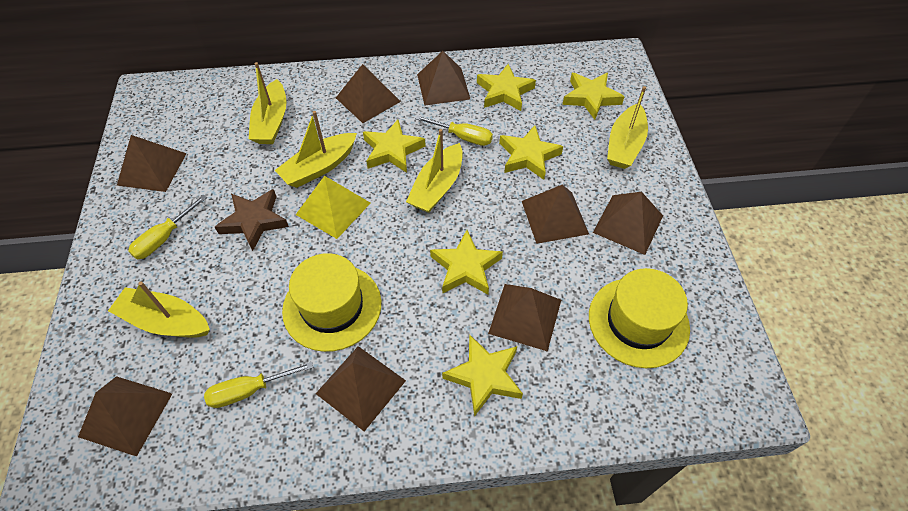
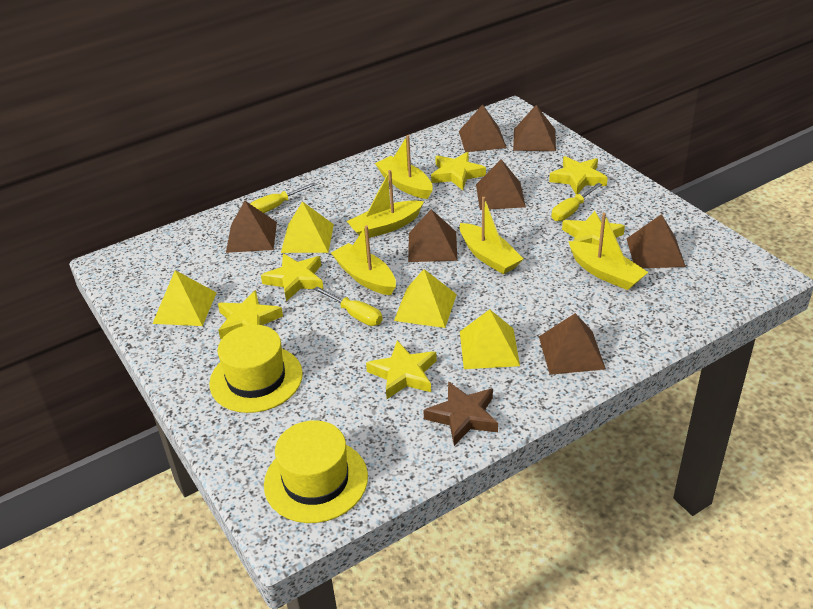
brown pyramid: [78,376,172,456] [117,135,187,192] [316,346,406,431] [336,64,401,123] [417,51,470,105] [488,284,561,351] [522,185,589,244] [593,192,663,255] = 8 -> [226,201,277,253] [408,209,457,262] [459,104,507,152] [476,159,526,210] [513,105,556,151] [539,313,606,375] [626,214,686,268] = 7
yellow pyramid: [296,176,371,239] = 1 -> [152,270,217,326] [281,201,334,253] [394,269,457,328] [460,309,520,369] = 4

